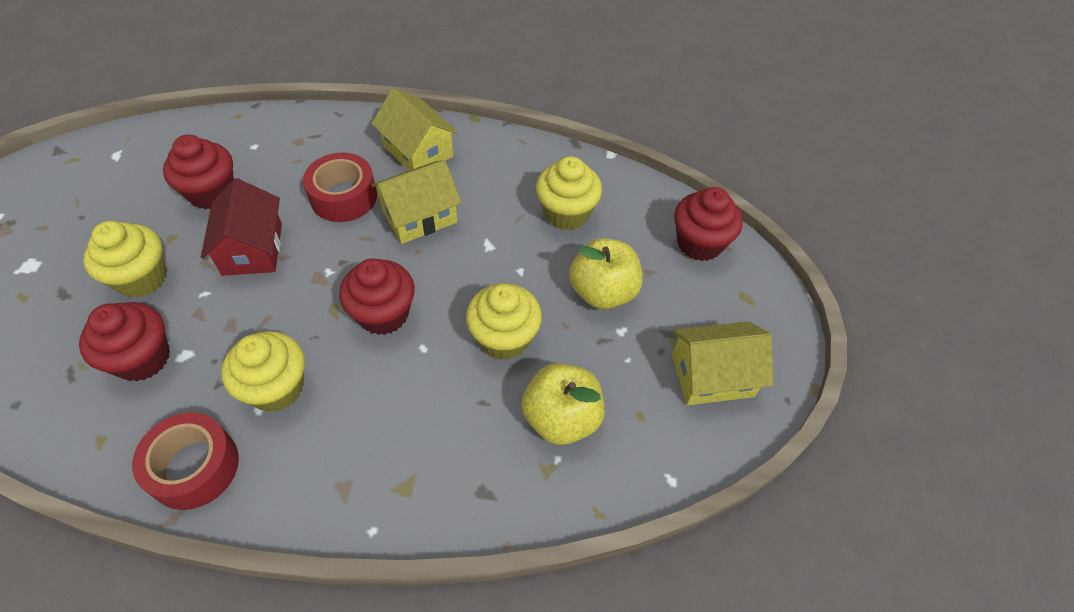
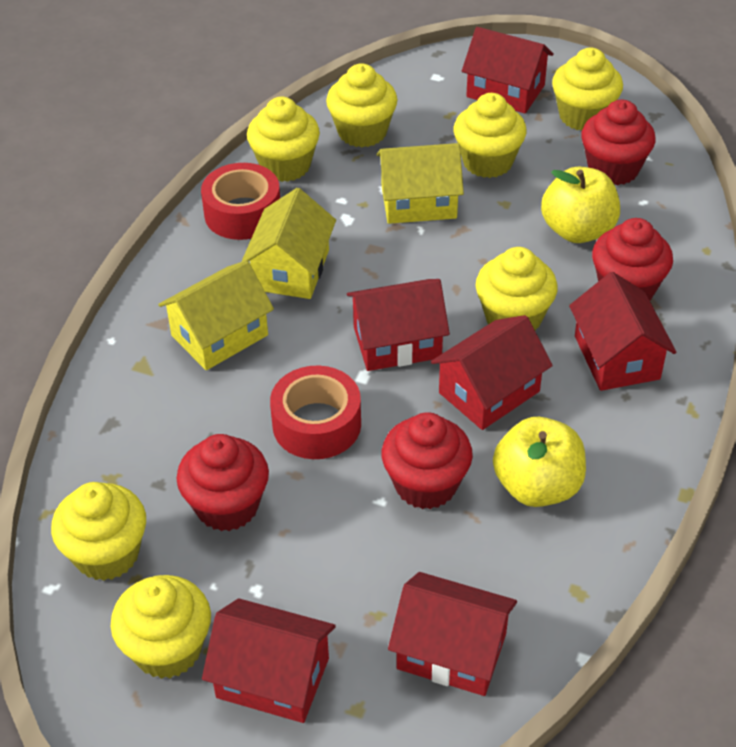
red house: [201,178,282,276] = 1 -> [202,598,336,723] [347,279,450,371] [388,572,517,696] [431,315,553,430] [462,27,554,114] [569,272,676,391] = 6
yellow cupcake: [83,221,167,298] [221,331,305,412] [466,283,542,360] [536,156,602,230] = 4 -> [51,482,146,581] [111,575,211,679] [247,97,320,182] [326,63,397,147] [454,93,527,178] [476,247,558,330] [552,48,623,130] = 7

